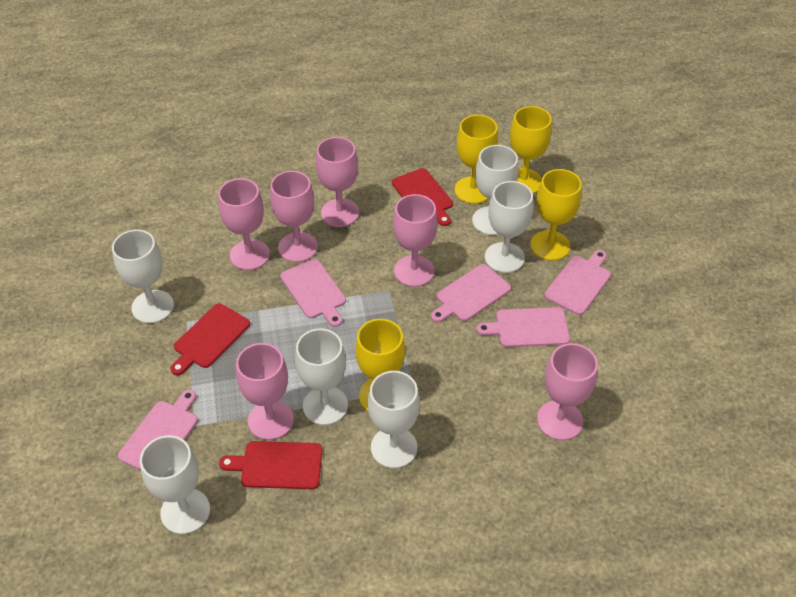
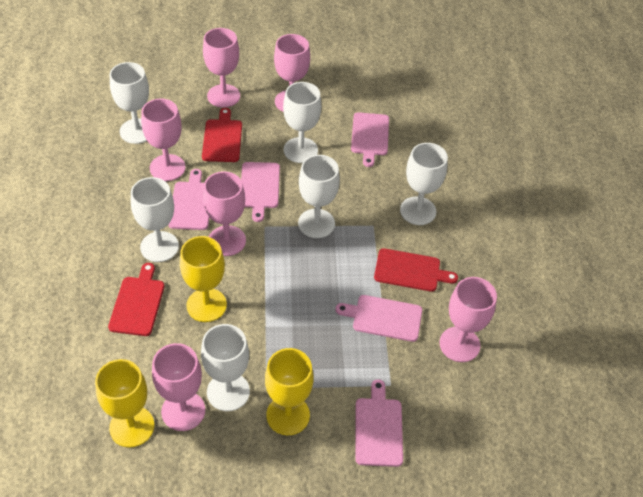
yellow goblet: [355,319,405,412] [455,115,498,204] [510,106,552,194] [530,169,582,260] = 4 -> [95,359,154,448] [180,236,227,322] [265,348,314,435] = 3

